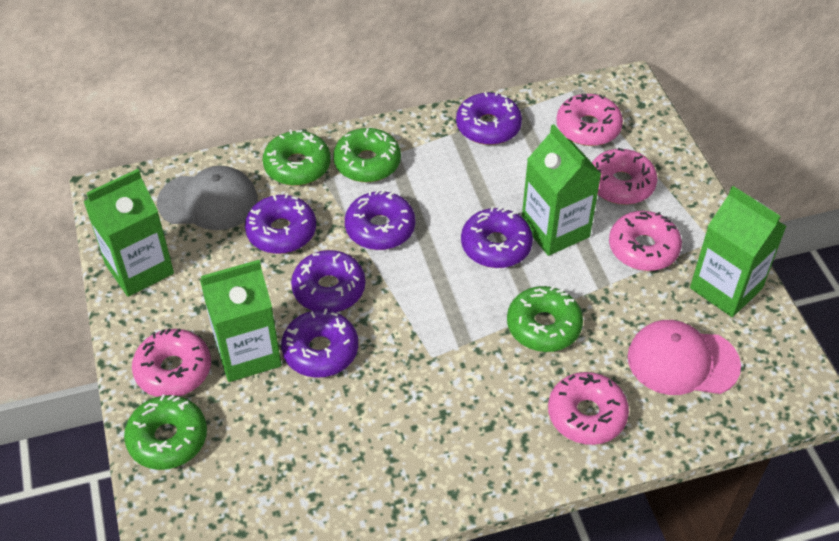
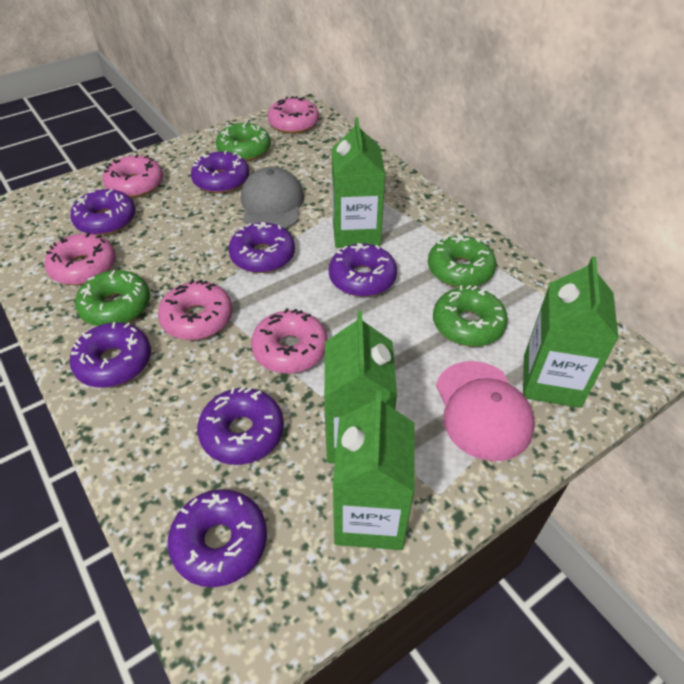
purple donut: [245,193,316,254] [281,309,358,378] [291,250,365,312] [345,190,415,250] [456,91,522,145] [461,206,533,268] = 6 -> [69,322,151,388] [70,189,136,235] [168,489,267,587] [191,150,249,193] [197,386,284,465] [228,222,295,273] [329,243,397,297] = 7

